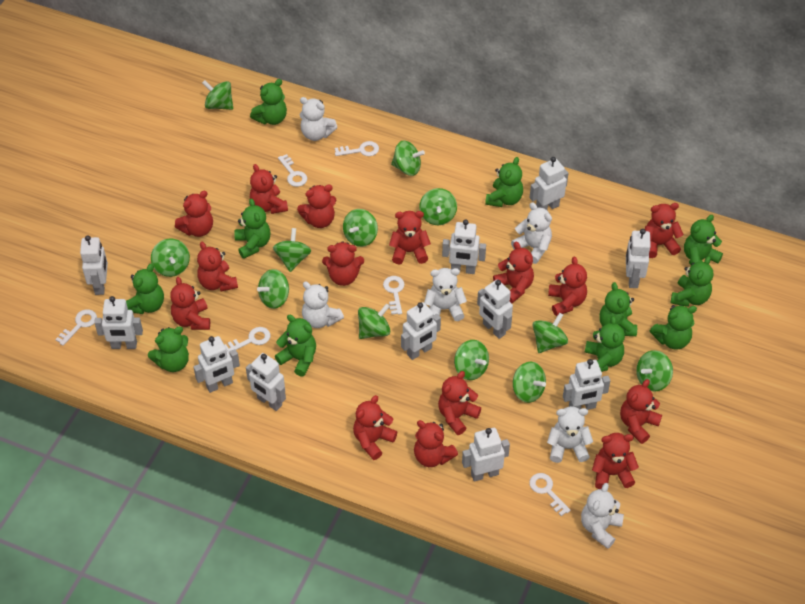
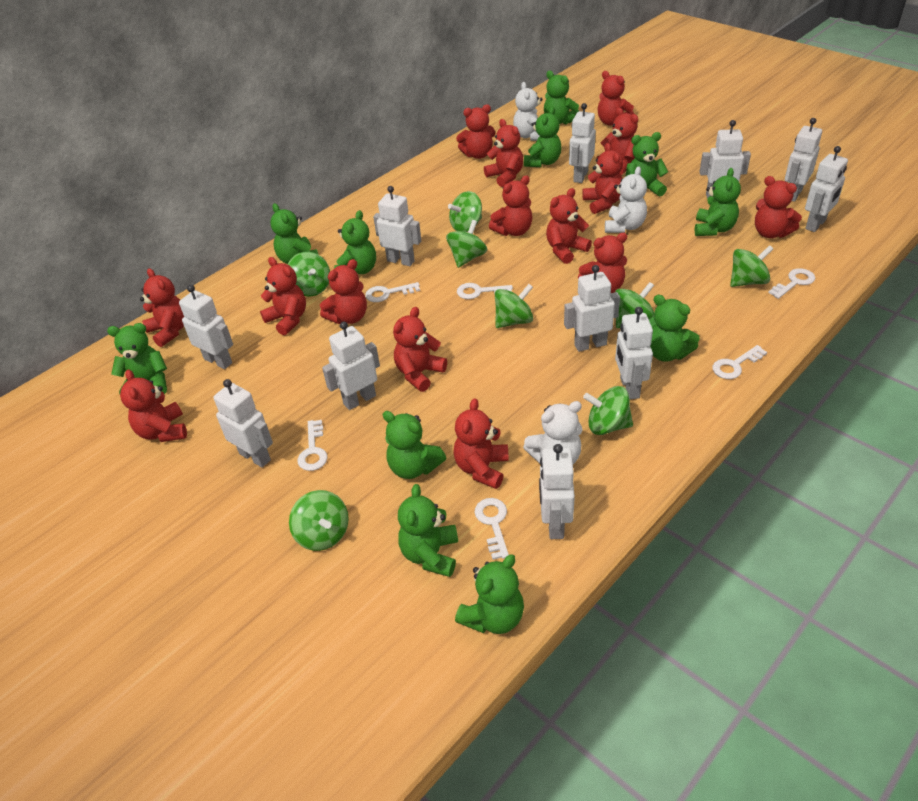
green spinning top: [151,238,190,277] [202,80,233,110] [257,269,289,309] [273,228,311,272] [343,209,378,247] [358,303,390,339] [391,140,425,176] [419,188,457,225] [454,340,489,380] [513,362,546,403] [533,312,568,353] [636,350,673,391] = 12 -> [288,252,330,296] [289,490,349,551] [446,220,487,268] [448,191,482,232] [495,284,533,328] [583,386,633,435] [615,282,654,328] [730,245,773,287] = 8
white teddy bear: [300,97,337,141] [302,282,344,328] [424,268,467,321] [511,203,552,264] [547,406,593,463] [581,483,624,549] = 6 -> [513,82,543,141] [523,401,583,464] [605,166,647,233] = 3

